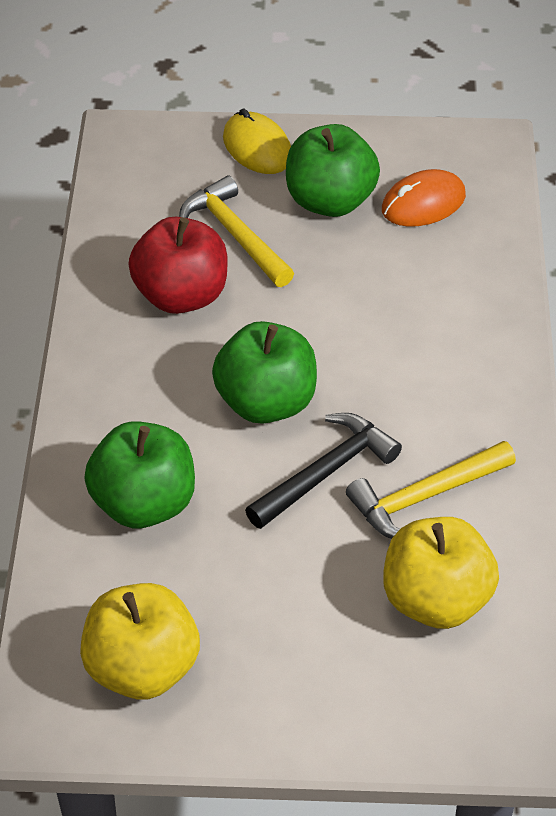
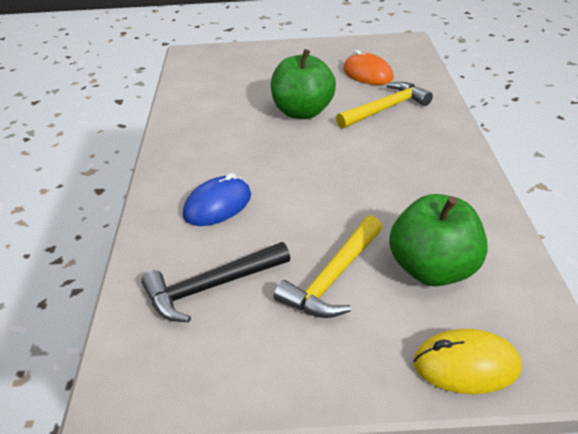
blue mouse: none = 0 -> [183,173,251,226] = 1
green apple: [84,421,195,528] [212,321,317,424] [286,124,380,217] = 3 -> [271,49,336,119] [389,194,488,286] = 2
red apple: [128,217,228,314] = 1 -> none = 0
yellow apple: [80,583,200,699] [383,517,499,629] = 2 -> none = 0

